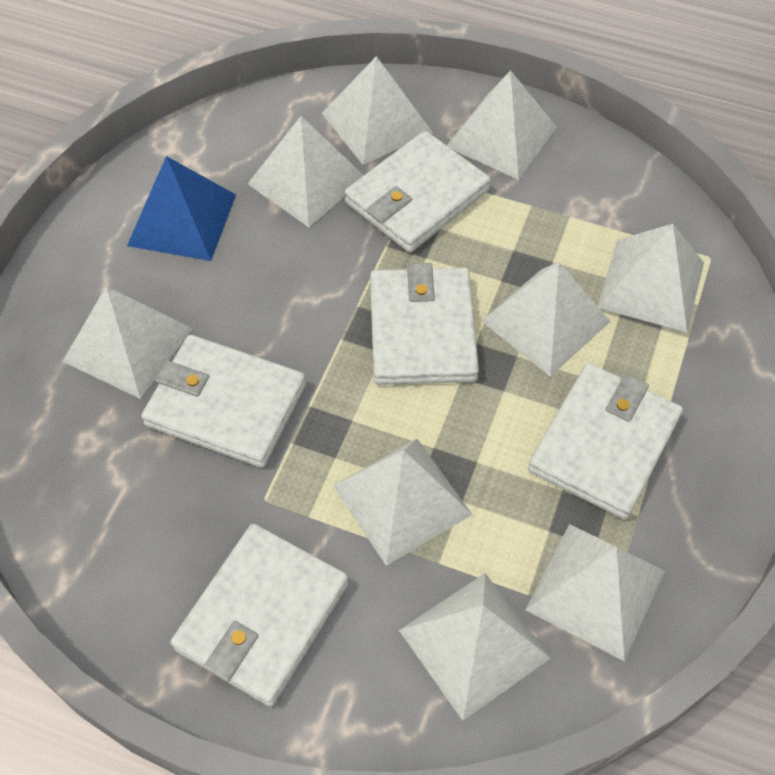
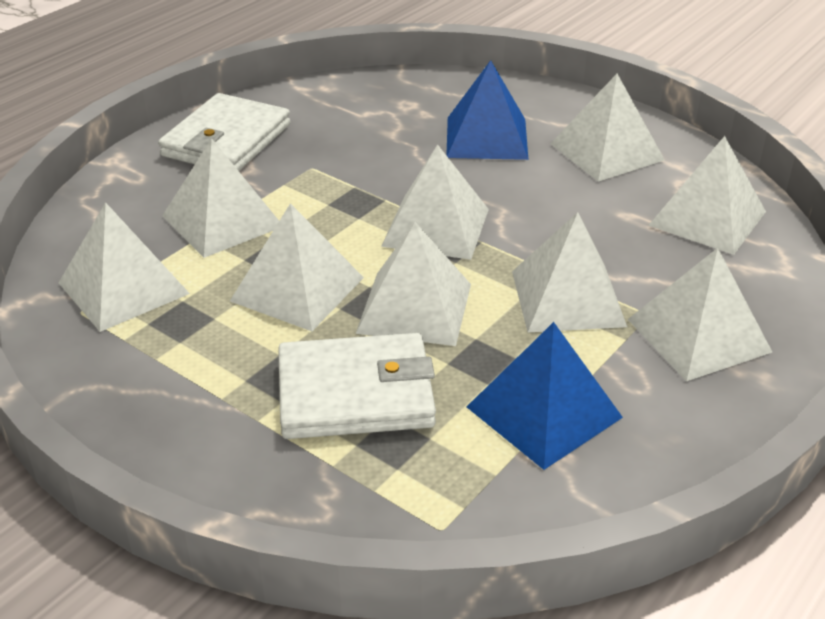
blue pyramid: [127,156,236,261] = 1 -> [446,60,528,160] [467,322,623,470] = 2
white wallet: [141,335,306,468] [170,524,349,707] [344,131,491,253] [370,263,479,385] [528,363,683,520] = 5 -> [158,93,291,171] [278,333,436,439] = 2

